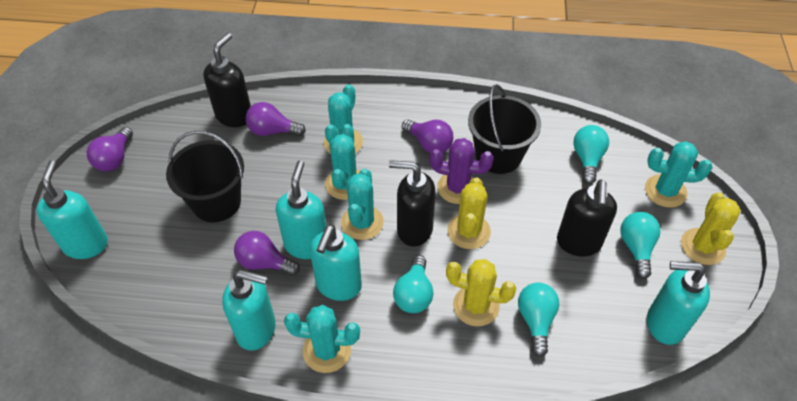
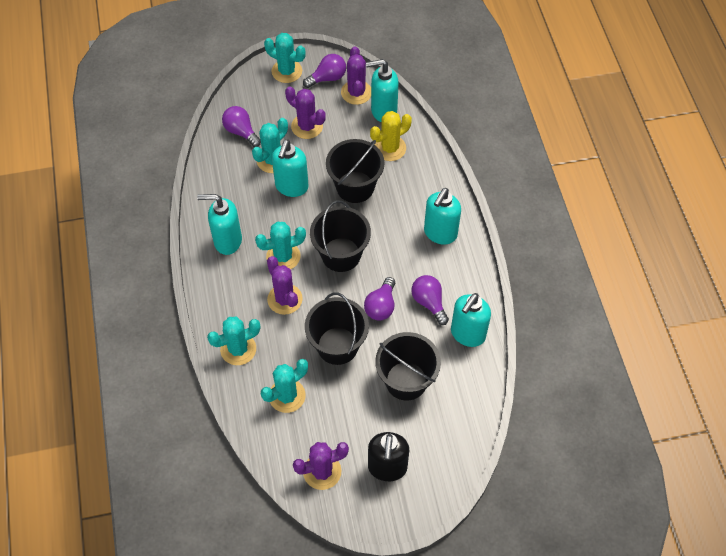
black bucket: [166,131,244,222] [468,84,541,174] = 2 -> [305,293,369,365] [310,200,371,272] [326,139,385,203] [375,332,441,401] = 4
black soap dispenser: [203,33,251,127] [389,160,436,247] [557,180,617,257] = 3 -> [368,432,409,481] = 1
purple cactus: [430,138,494,204] = 1 -> [267,256,303,315] [285,86,326,139] [293,442,349,490] [341,46,371,105] = 4
turquoise light bulb: [393,255,433,313] [518,283,559,357] [573,125,609,184] [620,212,660,279] = 4 -> none = 0
yellow cactus: [446,259,516,326] [447,177,491,249] [681,192,741,265] = 3 -> [370,111,412,161] = 1

